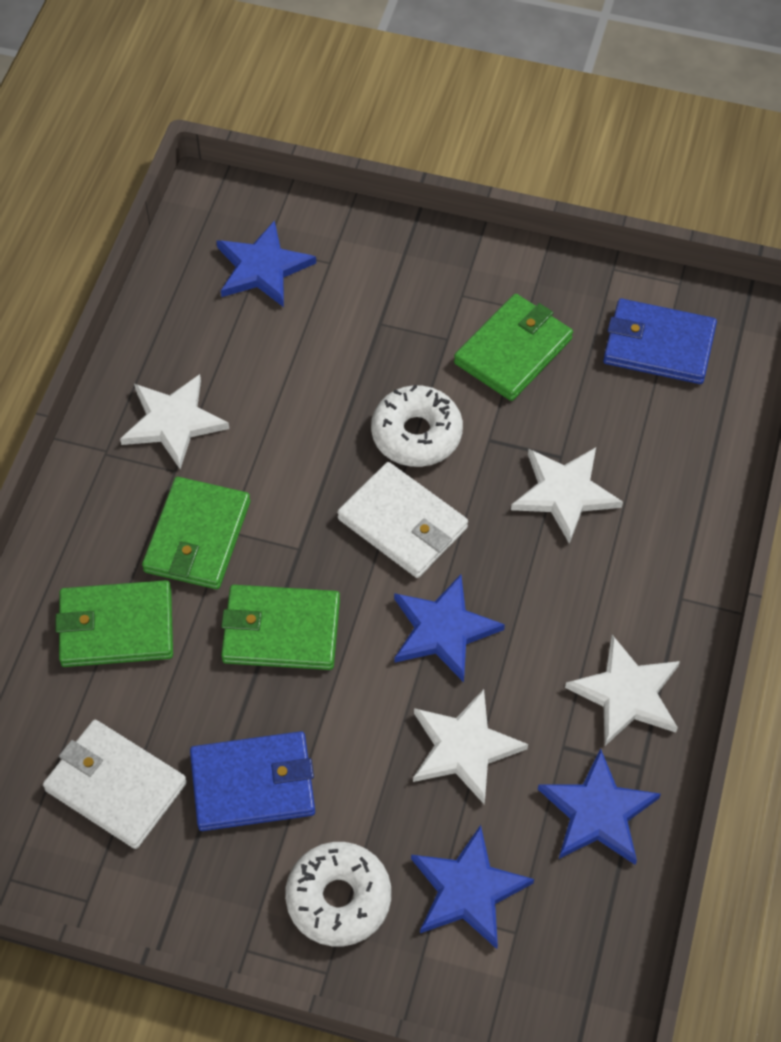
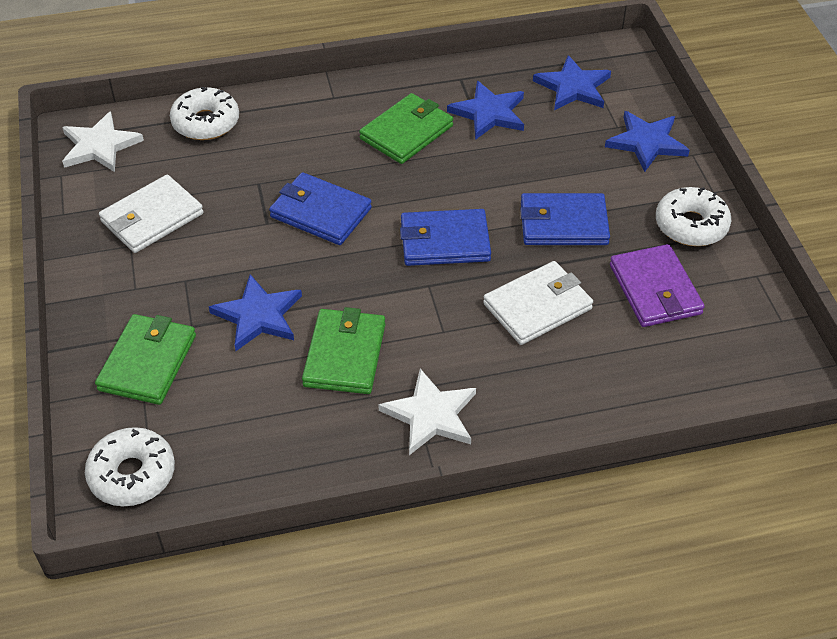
blue wallet: [190,731,315,831] [603,299,717,384] = 2 -> [269,172,372,245] [400,209,491,266] [520,193,610,245] = 3
green wallet: [55,580,173,667] [142,477,250,589] [221,585,340,670] [454,294,573,401] = 4 -> [95,314,196,405] [302,307,385,394] [359,93,453,164] = 3
purple wallet: none = 0 -> [610,244,705,327] = 1
white donut: [285,842,391,946] [371,385,463,467] = 2 -> [85,427,175,506] [170,87,239,140] [656,187,731,246] = 3
white star: [120,374,229,469] [413,689,528,805] [511,447,623,544] [565,635,680,746] = 4 -> [62,111,144,172] [378,369,476,455] = 2

